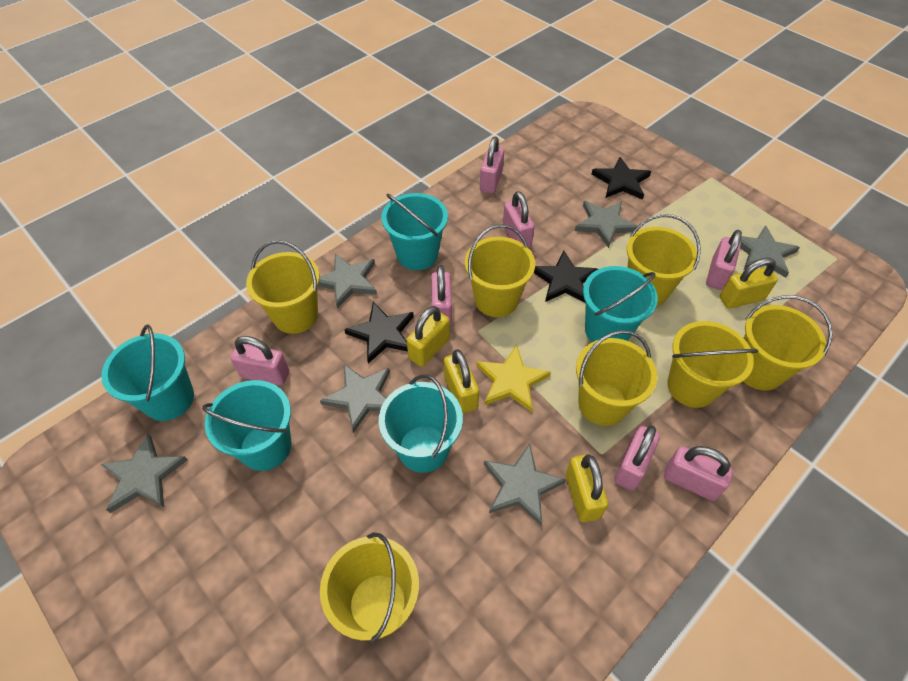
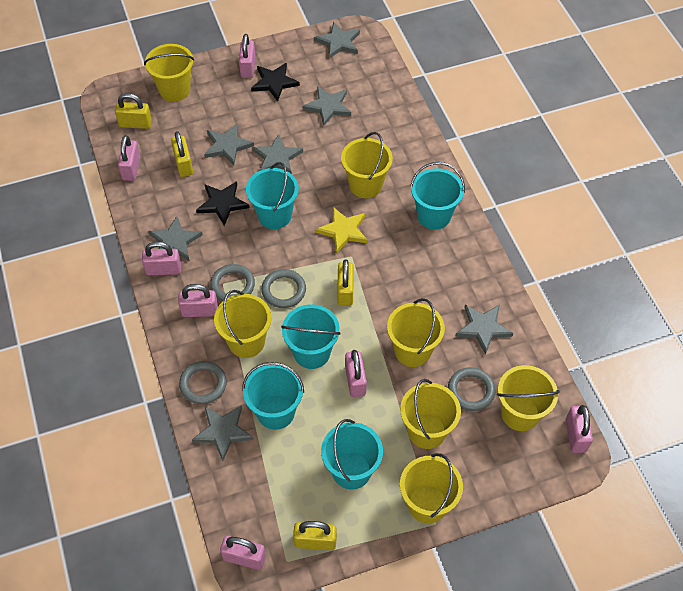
black star: [344,302,414,364] [534,251,598,303] [592,157,651,200] = 3 -> [196,181,249,226] [251,63,300,101] = 2
grey ring: none = 0 -> [179,361,227,404] [210,264,255,301] [261,269,306,308] [448,367,496,411] = 4
grey star: [101,434,188,513] [318,253,377,309] [320,364,390,433] [484,444,566,526] [575,201,638,248] [740,225,800,278] = 6 -> [148,216,203,261] [192,405,254,461] [204,123,254,165] [252,134,303,174] [303,86,351,125] [314,22,360,59] [456,305,514,355] = 7

